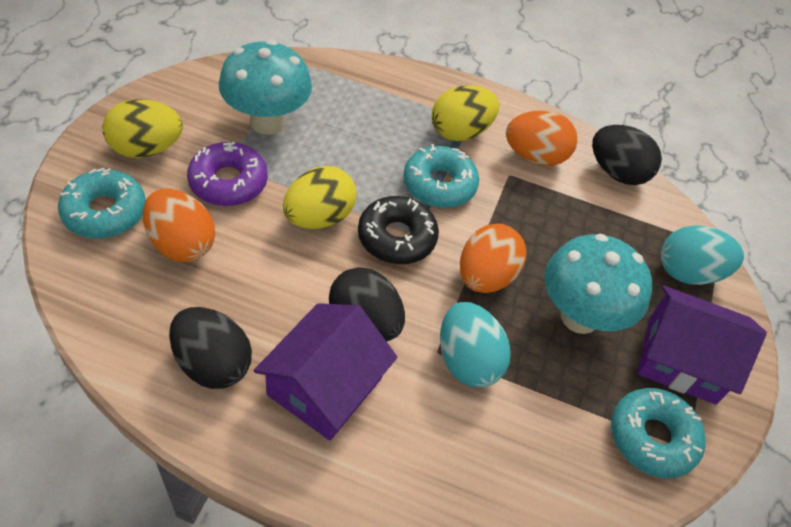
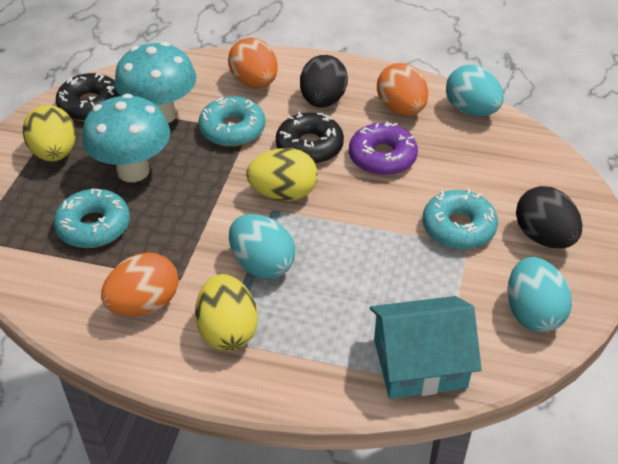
black donut: [358,196,439,264] = 1 -> [56,73,120,121] [276,112,344,164] = 2
black egg: [169,307,252,389] [329,267,405,341] [592,125,662,185] = 3 -> [300,55,348,107] [516,186,582,249] = 2
purple house: [254,303,397,441] [637,285,767,405] = 2 -> none = 0
turquoise egg: [440,302,511,387] [661,225,744,285] = 2 -> [229,214,295,279] [446,65,504,116] [507,257,572,332] = 3
turquoise house: none = 0 -> [370,296,482,399] = 1

